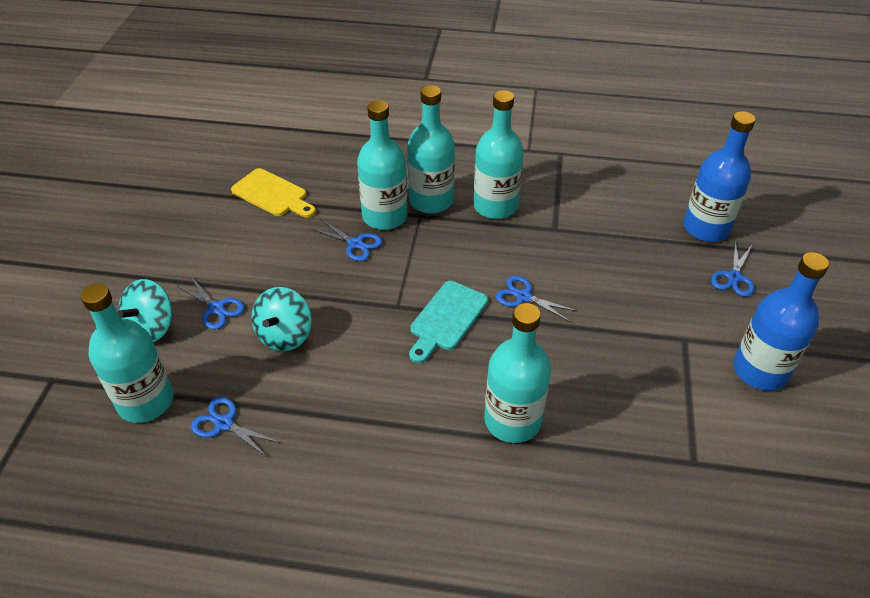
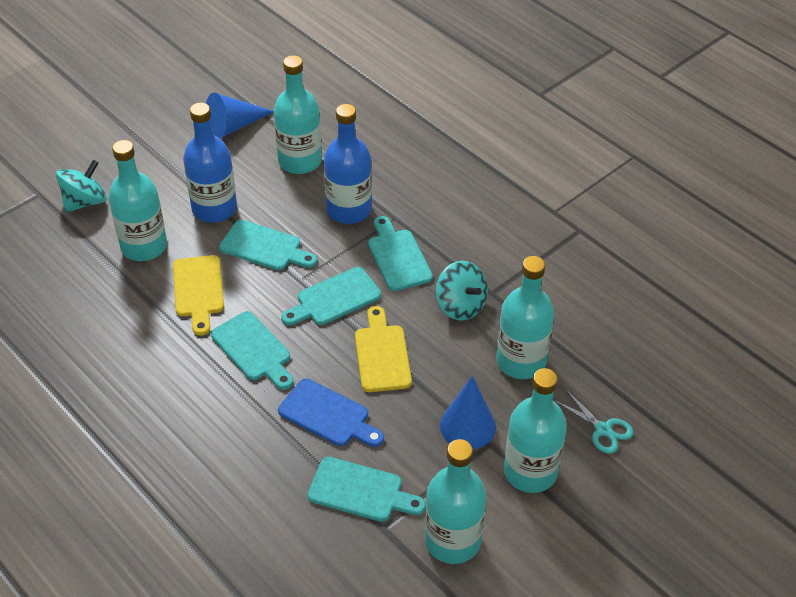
blue cone: none = 0 -> [206,92,274,138] [440,376,496,449] = 2
blue cutting board: none = 0 -> [278,378,384,447] = 1
blue scissors: [176,275,244,330] [191,397,280,457] [311,219,383,261] [496,276,577,322] [711,240,755,297] = 5 -> none = 0
turquoise cutting board: [409,281,488,363] = 1 -> [211,311,293,390] [219,220,317,270] [281,267,381,325] [307,457,426,522] [368,216,433,291] = 5
turquoise scissors: none = 0 -> [554,390,634,454] = 1
yellow cutting board: [231,168,316,218] = 1 -> [173,255,224,336] [355,306,412,392] = 2

